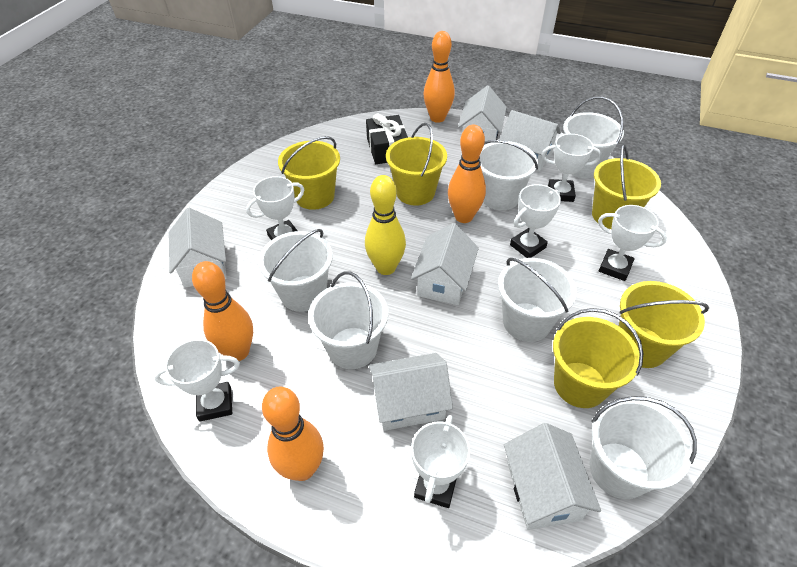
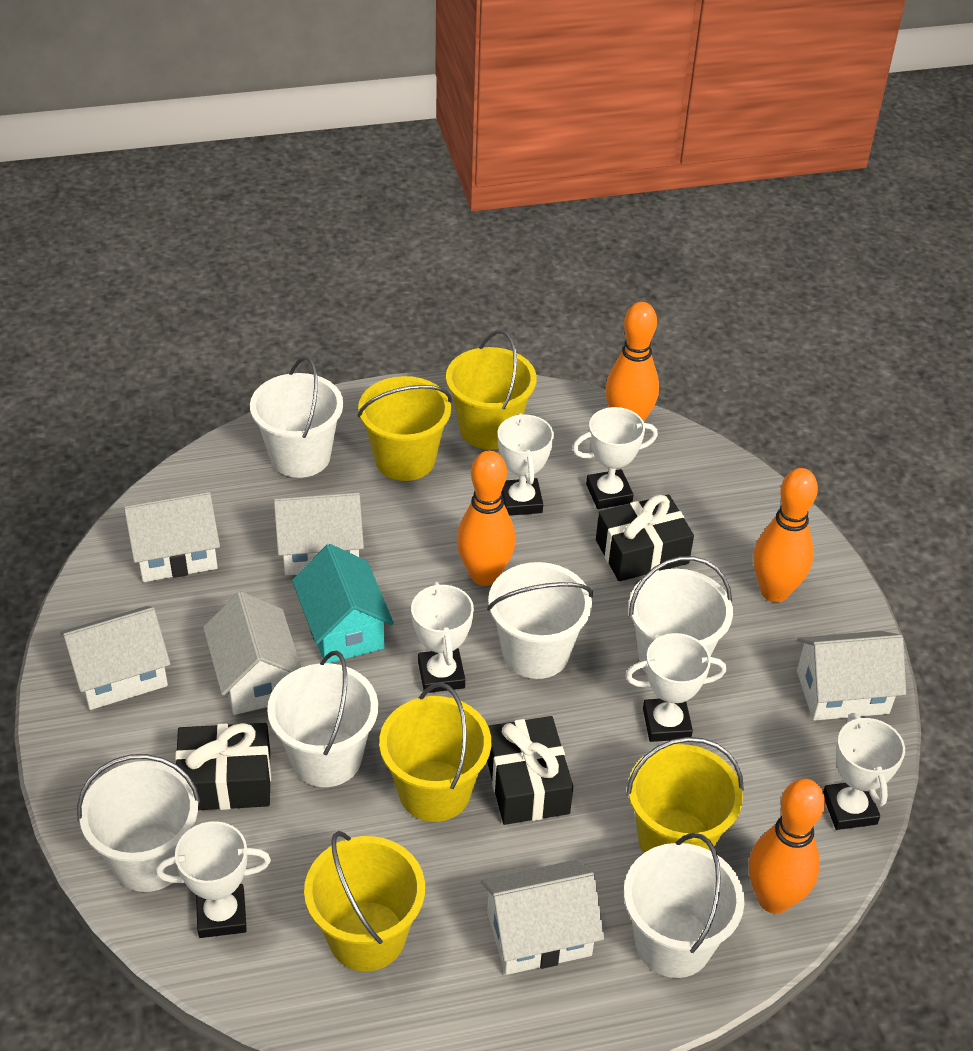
black gift: [366,113,408,164] = 1 -> [175,723,271,810] [487,716,573,825] [596,495,694,581] = 3
turquoise house: none = 0 -> [292,544,394,663] = 1
yellow bowling pin: [365,175,406,275] = 1 -> none = 0

